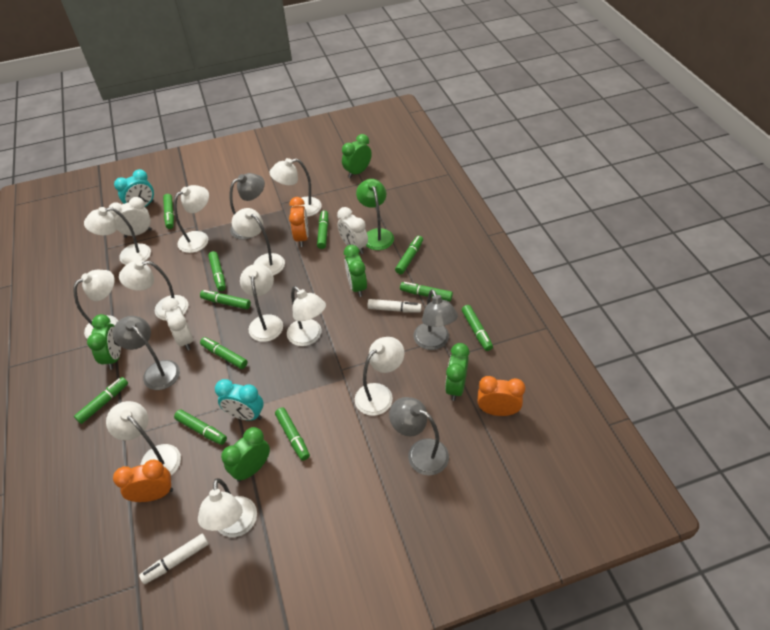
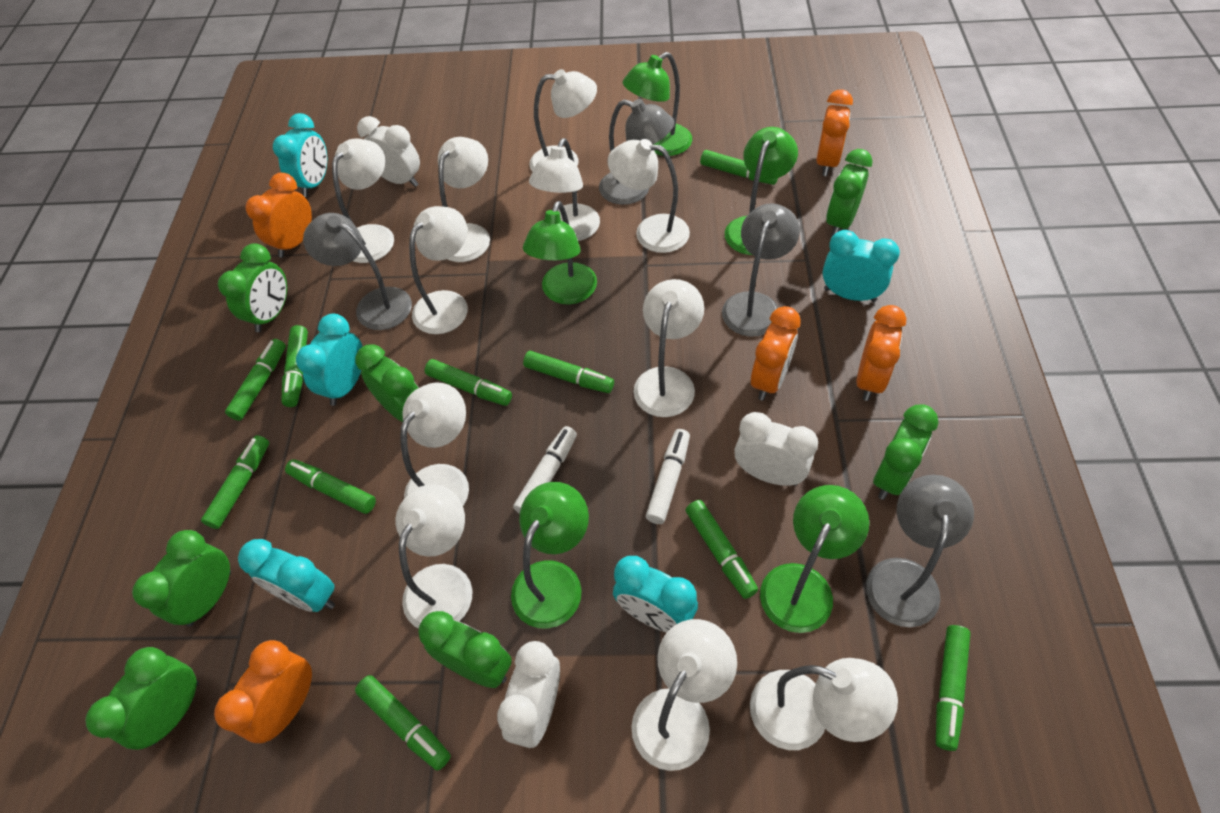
green clock: [87,314,121,370] [221,427,270,482] [342,134,372,178] [344,245,367,297] [445,343,469,401] = 5 -> [85,647,199,750] [132,530,231,627] [218,244,287,332] [355,344,419,422] [418,611,512,688] [826,149,873,236] [873,404,939,500] = 7
green lamp: [356,179,394,250] = 1 -> [511,482,589,629] [523,201,597,305] [622,52,692,156] [725,127,798,255] [760,485,869,633] = 5
green marker: [74,377,128,424] [163,194,174,229] [174,410,227,445] [200,290,251,309] [200,337,248,369] [208,251,226,291] [275,407,310,461] [317,210,329,249] [395,236,423,274] [400,282,453,301] [462,305,493,351] = 11 -> [201,435,269,529] [225,339,286,421] [282,325,308,407] [285,459,376,514] [355,675,451,771] [425,359,512,406] [523,351,614,393] [685,500,758,599] [700,150,778,185] [936,625,971,751] = 10
orange clock: [113,459,173,502] [289,197,309,247] [477,376,525,416] = 3 -> [214,640,312,743] [245,173,312,258] [751,306,801,400] [816,89,853,176] [856,305,907,401] = 5
turquoise clock: [114,169,154,207] [215,379,264,421] = 2 -> [238,539,335,612] [273,113,327,197] [296,314,363,406] [613,556,698,632] [823,230,900,302] = 5

